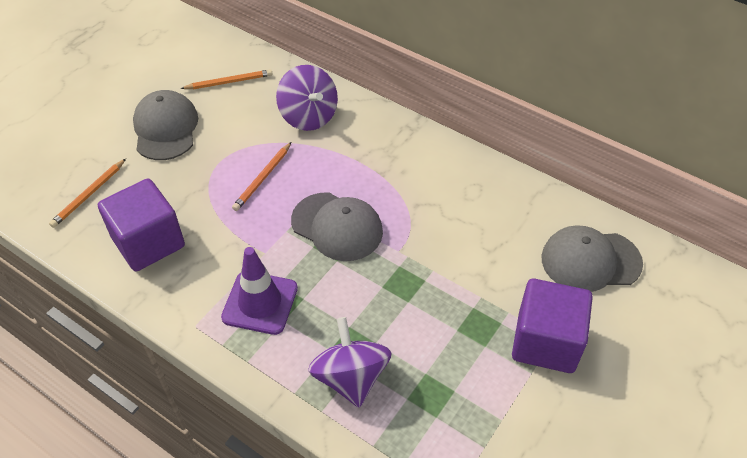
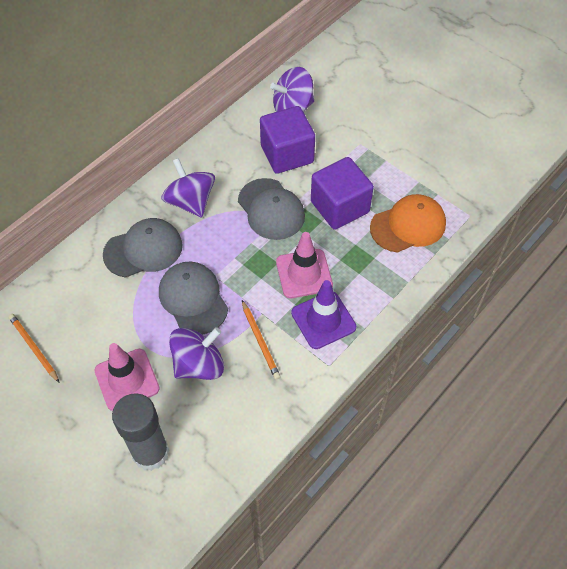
grey glue stick: none = 0 -> [112,393,169,471] = 1
orange cap: none = 0 -> [370,194,446,253] = 1
orange pencil: [49,159,126,228] [180,69,272,89] [232,142,291,211] = 3 -> [8,314,59,382] [242,300,281,379] = 2
pink traffic cone: none = 0 -> [94,343,160,411] [276,232,333,298] = 2
purple spinning top: [276,65,338,131] [308,317,392,408] = 2 -> [161,158,215,218] [169,327,224,380] [270,67,314,112] = 3

